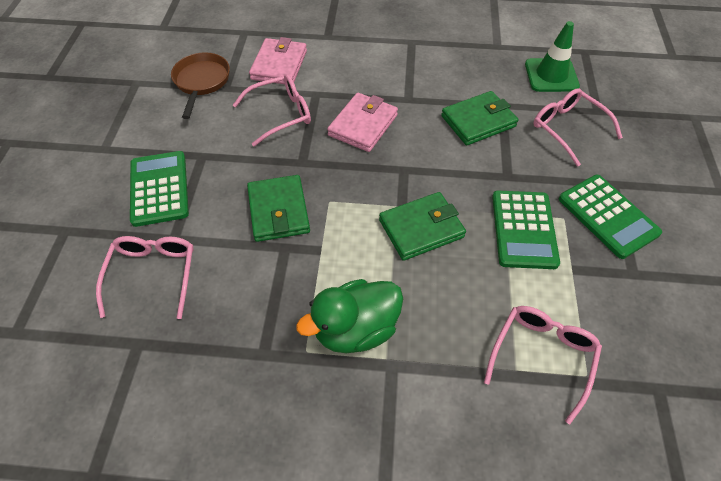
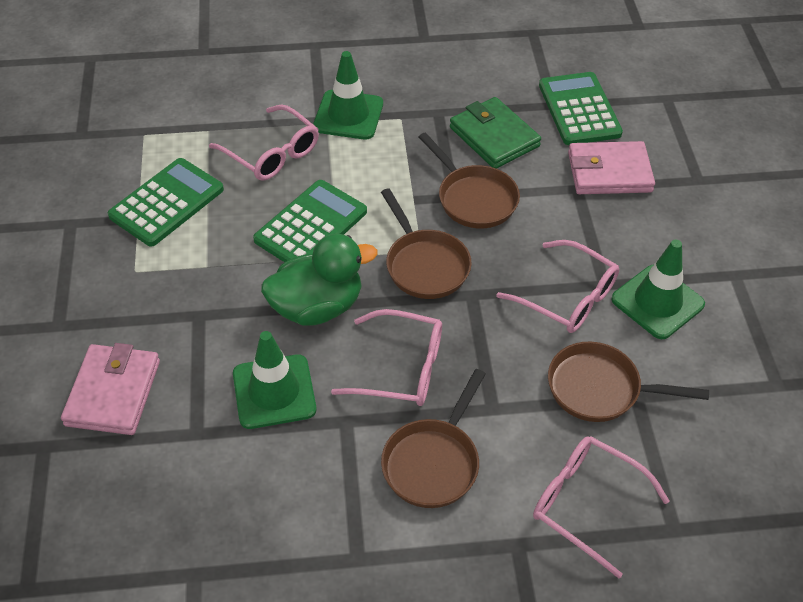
brown pan: [171,52,230,119] = 1 -> [381,188,472,299] [381,369,486,508] [419,132,520,228] [548,342,709,422] = 4
green traffic cone: [525,21,580,92] = 1 -> [233,331,316,429] [313,51,383,140] [611,240,705,339] = 3
green wallet: [247,175,310,242] [379,192,466,261] [441,91,518,145] = 3 -> [450,97,541,169] = 1

